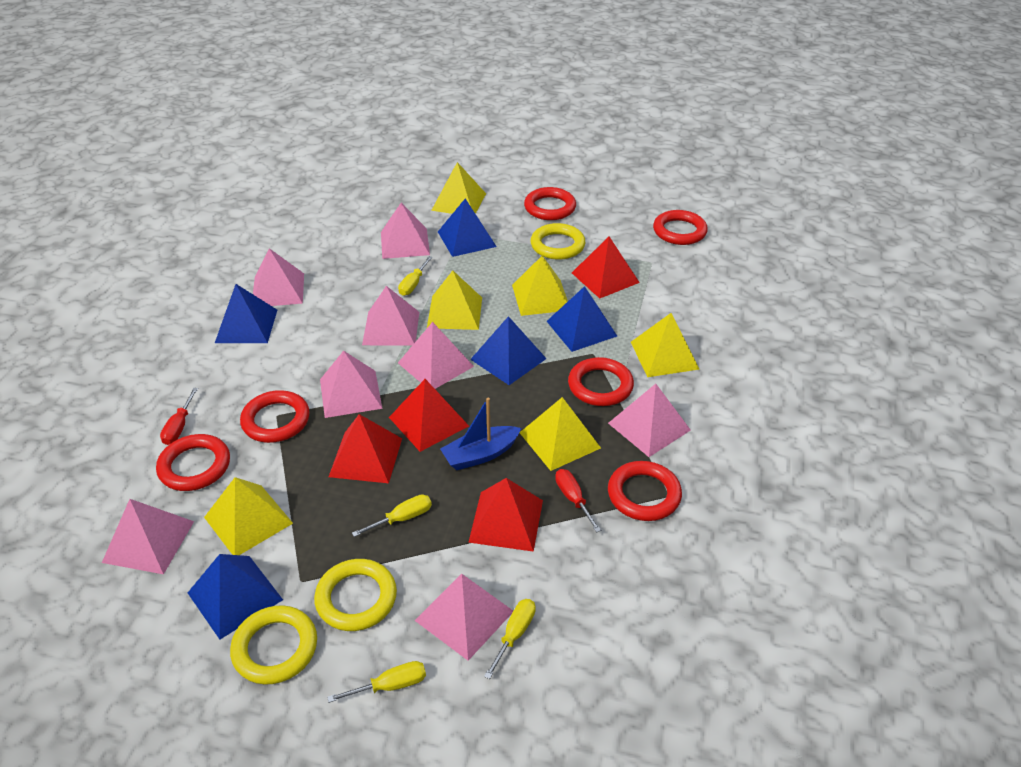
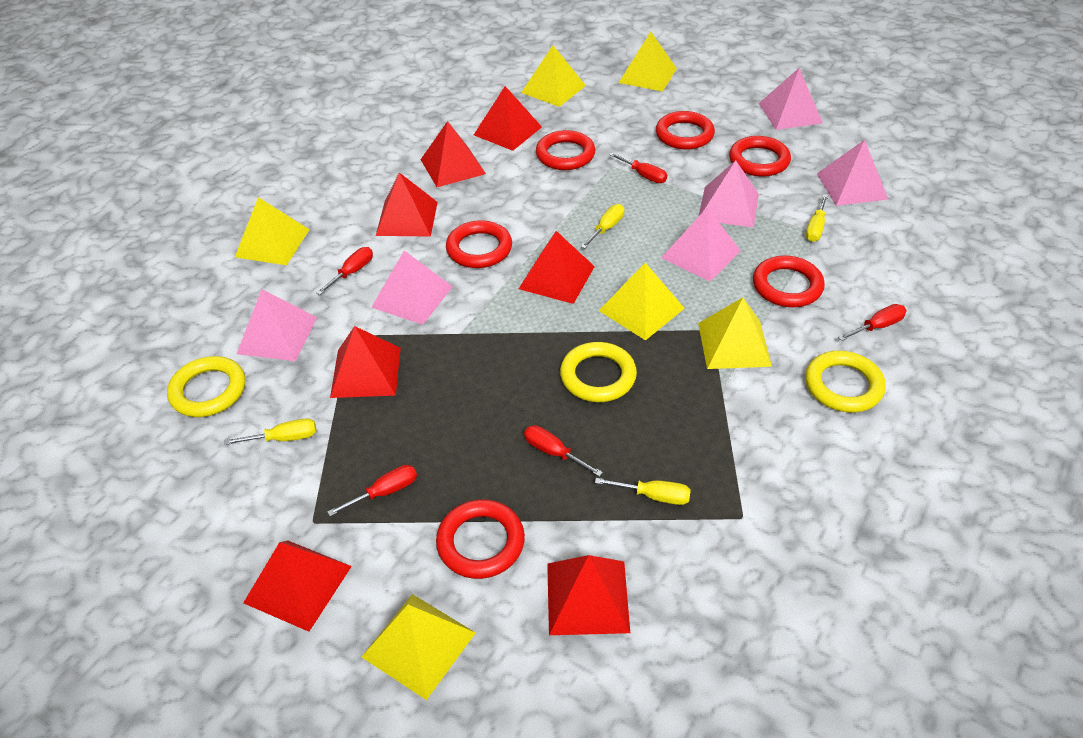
blue boat: [440,398,521,470] = 1 -> none = 0
blue pyramid: [188,554,283,640] [215,284,277,343] [438,199,497,257] [470,316,547,385] [547,286,617,352] = 5 -> none = 0
pink pyramid: [102,499,194,574] [253,248,304,306] [320,351,382,418] [362,286,419,346] [381,203,430,259] [398,322,474,389] [414,574,513,661] [608,384,691,457] = 8 -> [237,289,317,361] [371,251,453,325] [661,207,741,281] [698,160,759,228] [758,68,823,130] [817,140,888,206] = 6
red pyramid: [329,414,402,483] [389,379,469,452] [468,478,543,552] [572,237,640,299] = 4 -> [243,541,352,632] [330,326,401,398] [376,172,438,237] [420,121,486,187] [474,86,542,151] [519,231,595,304] [547,555,630,635] = 7
red screwdriver: [160,388,198,445] [555,469,601,533] = 2 -> [316,247,373,295] [327,465,417,516] [524,425,603,477] [609,152,667,183] [838,304,907,341] = 5

